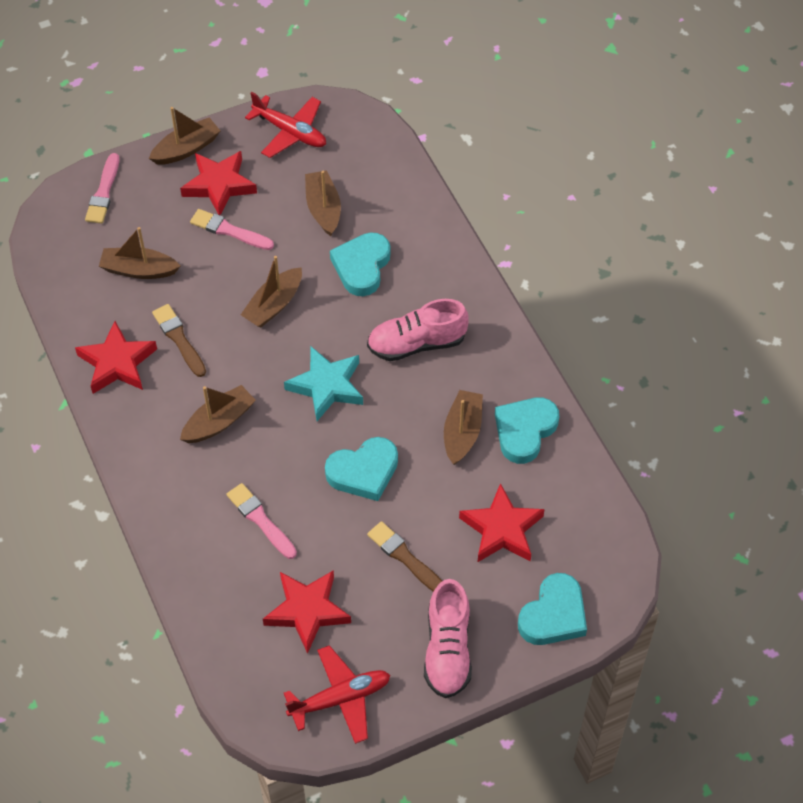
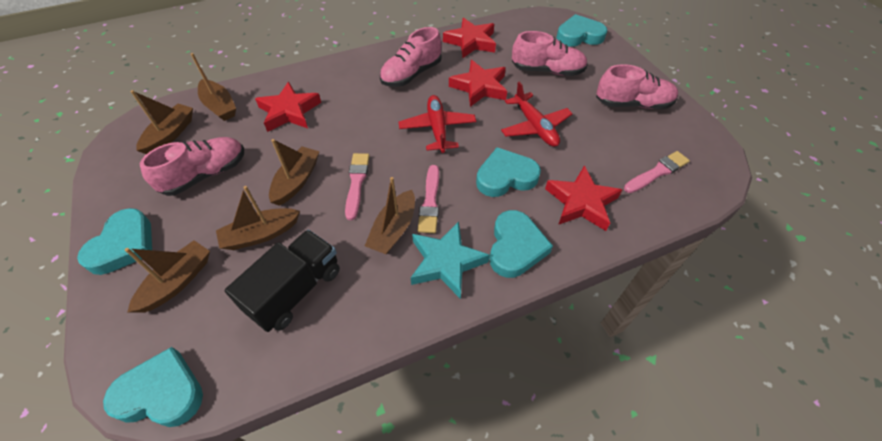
black truck: none = 0 -> [225,230,340,332] = 1
brown brush: [152,304,206,377] [367,521,442,591] = 2 -> none = 0
pink shoe: [367,299,469,361] [424,579,472,698] = 2 -> [140,137,244,196] [380,27,441,87] [512,31,588,76] [596,64,678,109] = 4
turquoise heart: [325,437,398,501] [330,232,390,296] [495,397,559,464] [518,573,587,645] = 4 -> [77,208,152,275] [103,347,203,427] [476,147,541,197] [490,210,553,278] [556,14,608,47] = 5

